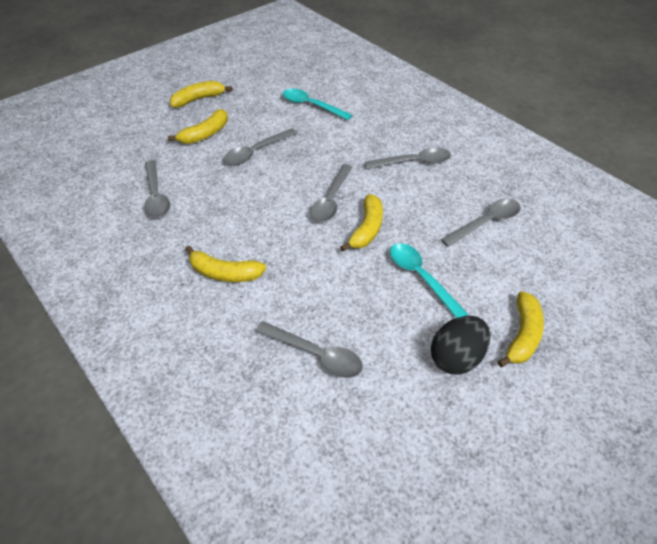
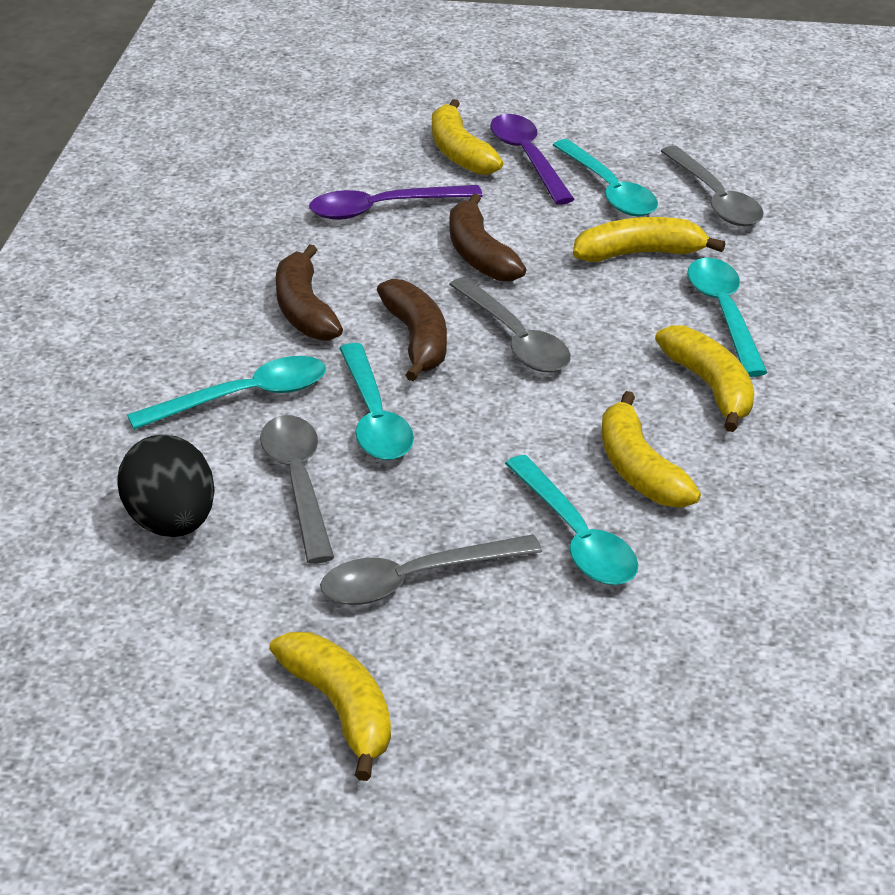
brown banana: none = 0 -> [276,244,343,341] [377,279,447,381] [450,193,526,282] = 3
grey spoon: [144,160,170,218] [224,129,297,165] [255,321,363,378] [310,164,352,222] [365,147,451,169] [441,199,521,247] = 6 -> [260,415,334,564] [320,534,542,605] [449,277,571,372] [661,146,764,226] = 4
purple spoon: none = 0 -> [309,185,483,220] [490,114,575,205] = 2
turquoise spoon: [283,89,352,120] [390,243,468,318] = 2 -> [127,356,326,430] [339,343,414,460] [505,455,638,585] [553,139,658,216] [687,258,768,377] = 5

